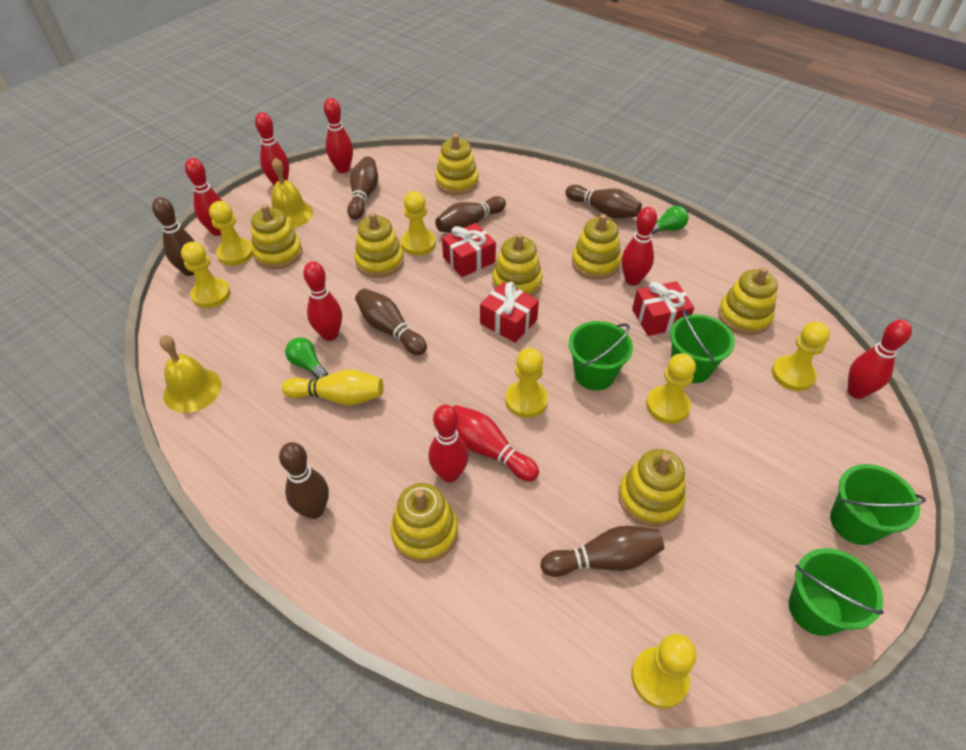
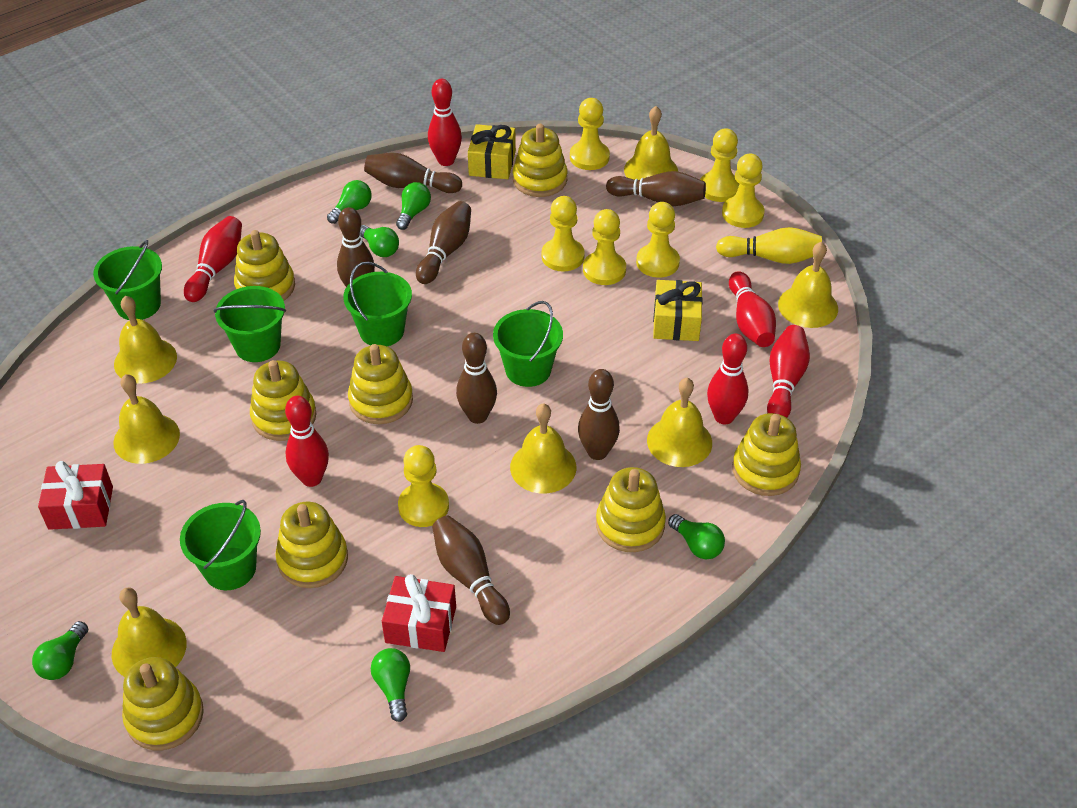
green bucket: [569,321,633,391] [670,310,735,383] [789,548,884,636] [830,464,926,545] = 4 -> [93,240,162,320] [180,500,261,590] [213,286,286,362] [343,262,412,346] [493,301,563,387] = 5
green light bulb: [285,337,328,378] [651,206,689,235] = 2 -> [32,621,88,680] [327,180,372,224] [360,225,399,257] [371,648,410,722] [396,182,431,230] [668,514,725,560] = 6
red bowling pin: [185,158,222,236] [255,112,289,185] [303,262,342,341] [324,98,353,173] [429,405,469,482] [453,405,539,482] [622,207,657,286] [848,320,912,399] = 8 -> [184,216,242,302] [285,396,329,487] [428,79,462,166] [707,334,748,425] [729,271,776,347] [767,325,810,418] = 6
red gift: [442,223,496,277] [480,282,539,343] [632,281,694,336] = 3 -> [38,461,113,530] [382,574,456,652] = 2
yellow bell: [159,335,222,413] [271,158,313,228] = 2 -> [112,588,187,677] [113,374,180,464] [114,296,177,384] [510,403,576,493] [624,106,678,180] [647,378,712,467] [778,241,838,328] = 7
yellow gift: none = 0 -> [468,124,516,179] [653,280,703,341] = 2

